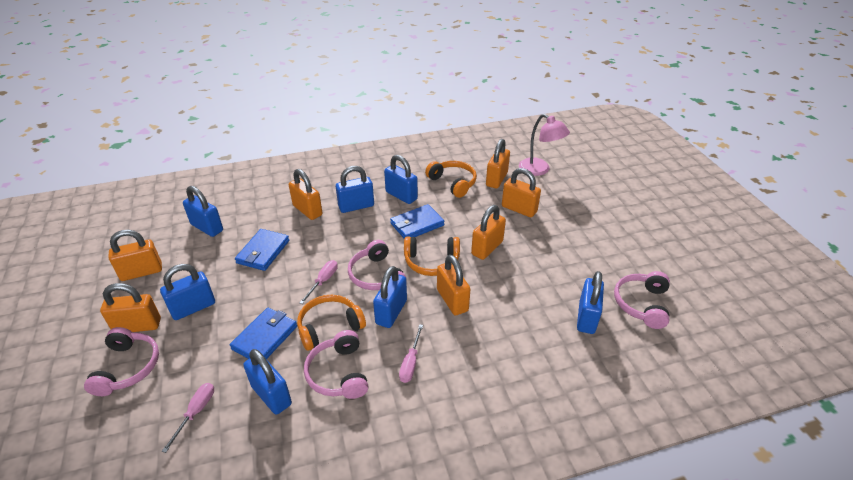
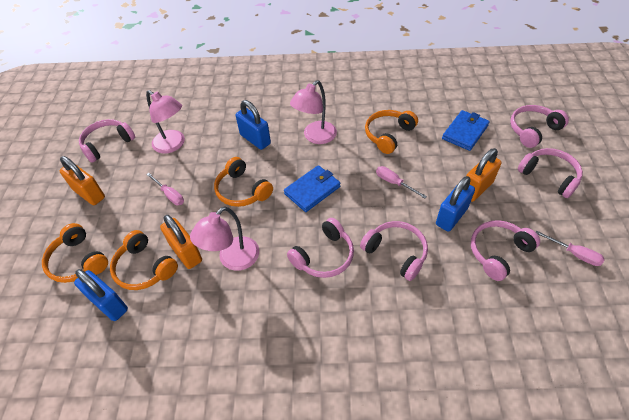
blue padlock: [160,264,215,320] [183,186,223,237] [243,349,292,415] [336,166,374,213] [373,266,407,328] [384,155,418,204] [577,271,604,334] = 7 -> [74,269,128,321] [236,100,271,150] [436,176,475,232] = 3
blue wallet: [230,308,297,359] [235,229,289,271] [390,204,445,239] = 3 -> [284,165,340,212] [442,110,490,151] = 2
orange headphones: [297,295,366,351] [404,236,460,276] [425,161,477,198] = 3 -> [42,223,108,283] [110,230,178,290] [214,157,273,207] [365,110,418,154] = 4
orange padlock: [100,283,161,332] [109,230,162,281] [289,169,323,220] [437,255,470,316] [471,205,506,260] [486,139,510,188] [502,168,541,217] = 7 -> [60,156,105,205] [160,215,202,269] [466,148,502,202] = 3
pink headphones: [84,327,159,396] [304,330,369,399] [348,240,406,290] [614,271,670,329] = 4 -> [79,119,135,163] [287,218,354,278] [360,221,428,281] [471,220,540,281] [510,105,569,148] [518,148,583,198] = 6
pink lamp: [519,114,570,176] = 1 -> [146,90,185,154] [190,207,259,271] [290,80,337,144] = 3

